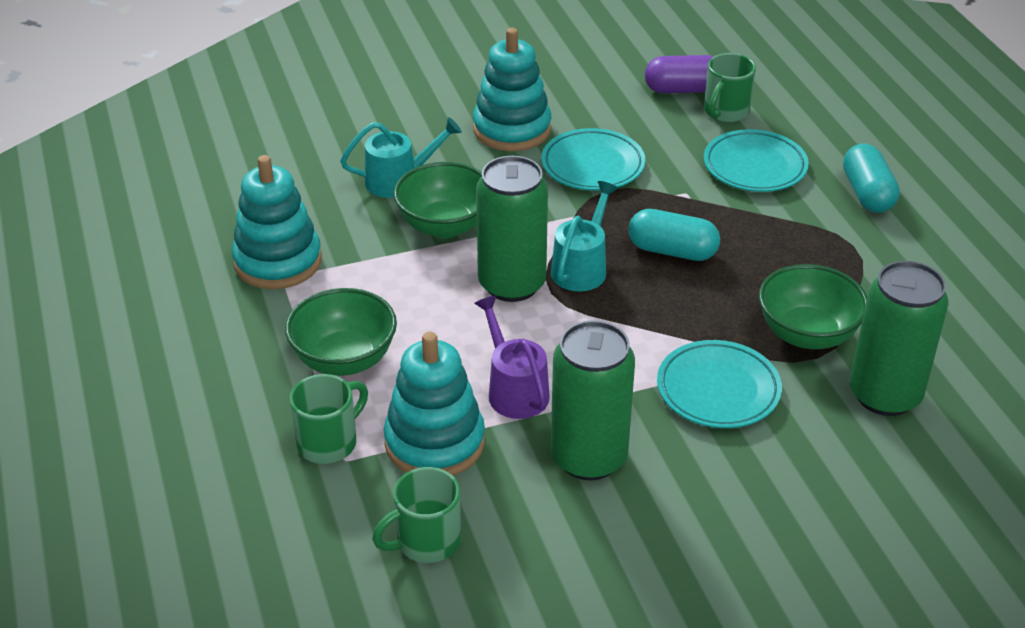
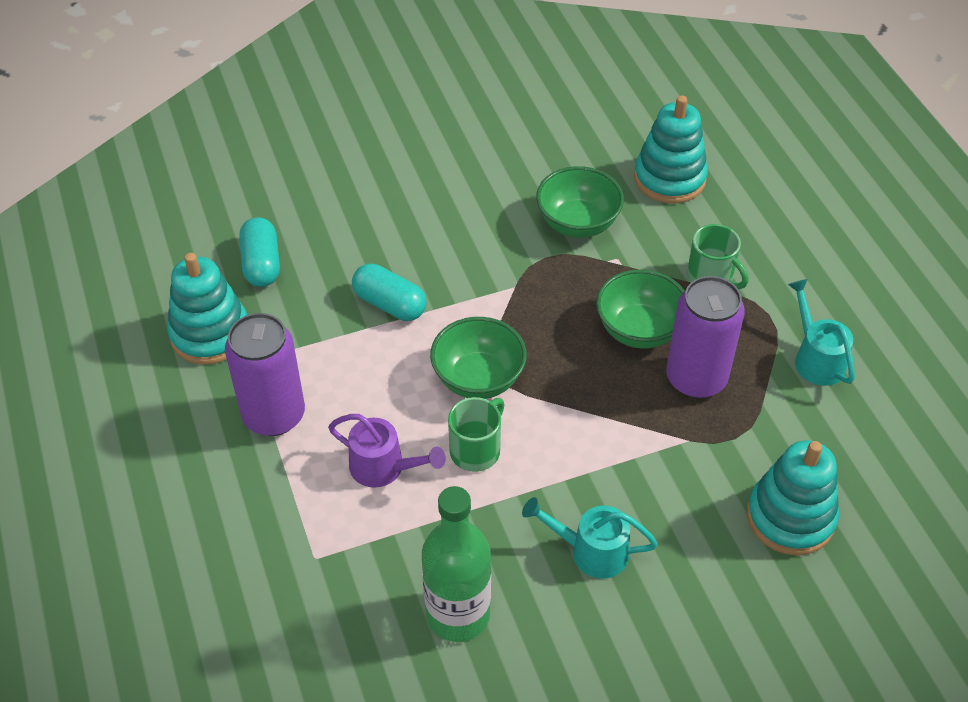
green bottle: none = 0 -> [422,486,491,642] = 1
green can: [476,156,548,302] [551,320,635,480] [850,261,949,416] = 3 -> none = 0
green mug: [290,374,368,464] [372,467,461,563] [704,53,756,122] = 3 -> [448,397,504,472] [687,224,748,289] = 2
purple can: none = 0 -> [225,313,305,436] [666,276,745,398] = 2
purple capsule: [645,55,714,93] = 1 -> none = 0
turquoise plate: [541,128,645,191] [657,340,782,428] [704,129,809,192] = 3 -> none = 0

